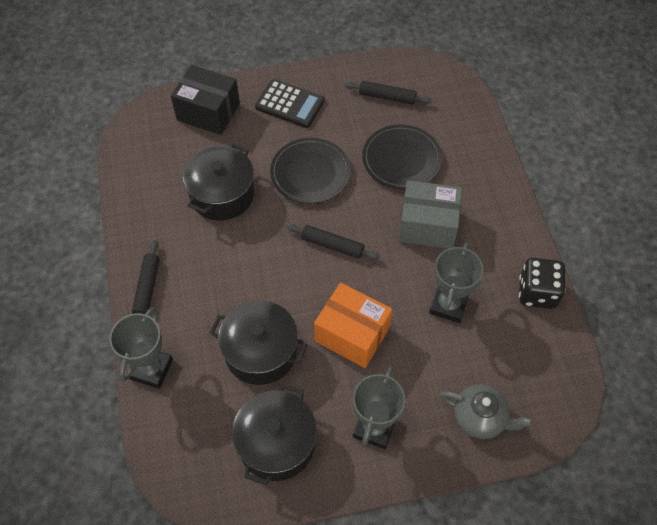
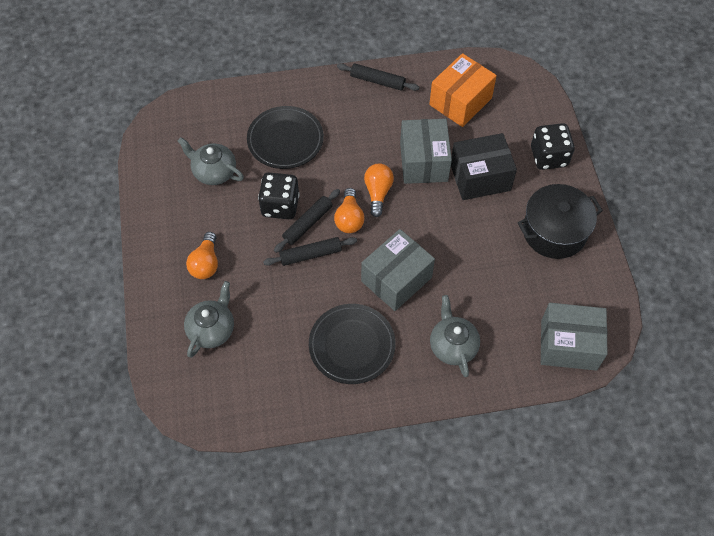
black calculator: [255,79,325,128] = 1 -> none = 0
black dice: [519,258,566,309] = 1 -> [258,173,300,219] [531,123,575,170] = 2
black pot: [183,143,254,221] [210,300,308,385] [232,383,317,486] = 3 -> [518,184,603,259] = 1
grey box: [399,180,462,249] = 1 -> [361,229,435,311] [400,119,452,184] [541,303,608,371] = 3
grey teapot: [440,384,533,439] = 1 -> [178,137,244,185] [184,281,234,358] [430,295,480,377] = 3
grey trophy: [109,307,173,389] [353,367,405,449] [429,243,483,323] = 3 -> none = 0
orange light bulb: none = 0 -> [186,232,218,279] [334,188,365,233] [364,163,394,217] = 3

